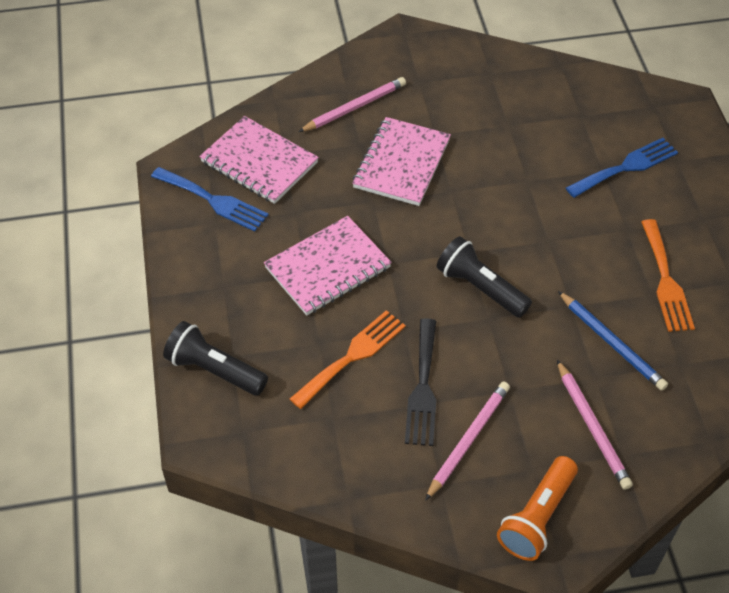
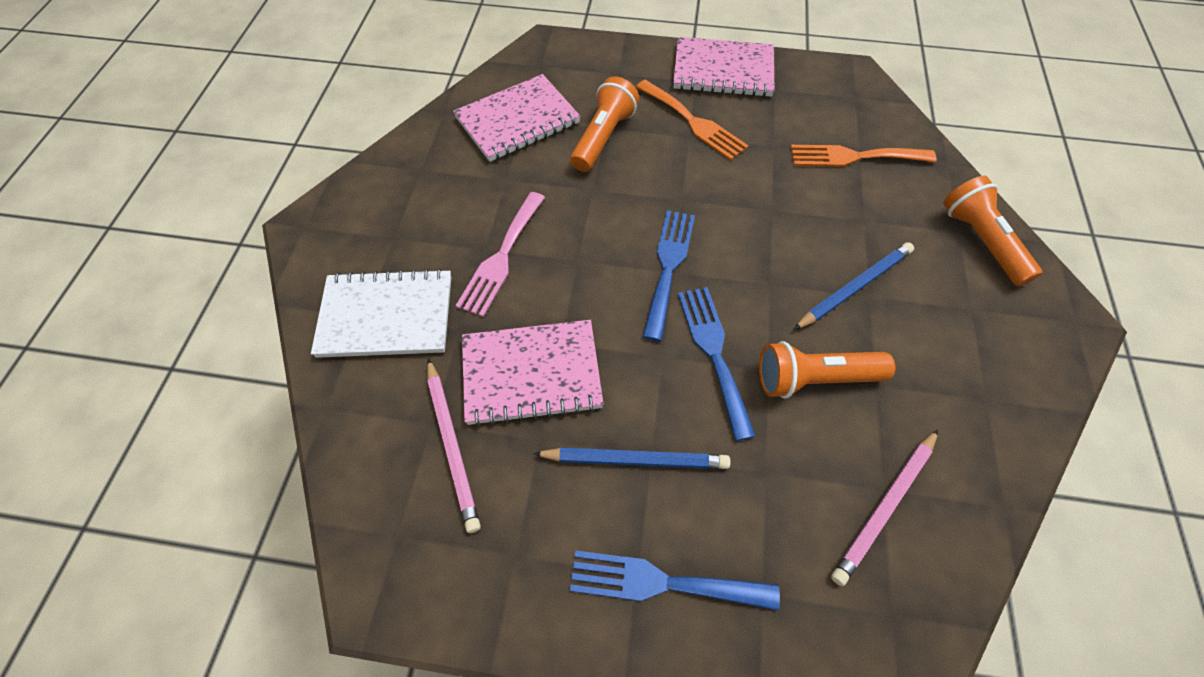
black flashlight: [163,321,268,396] [436,236,532,318] = 2 -> none = 0
black fork: [405,318,436,446] = 1 -> none = 0
blue fork: [151,167,269,232] [566,138,678,198] = 2 -> [570,550,780,611] [642,210,695,341] [678,287,756,441] = 3
blue pencil: [558,291,668,391] = 1 -> [533,448,731,469] [793,242,914,330] = 2
orange flashlight: [497,456,578,561] = 1 -> [570,77,639,172] [759,341,895,398] [943,176,1042,286] = 3
pink fork: none = 0 -> [456,192,545,317] = 1
pink pencil: [299,77,406,132] [425,382,510,501] [557,360,633,490] = 3 -> [427,358,481,533] [831,430,938,586] = 2
white notebook: none = 0 -> [311,268,451,358] = 1

